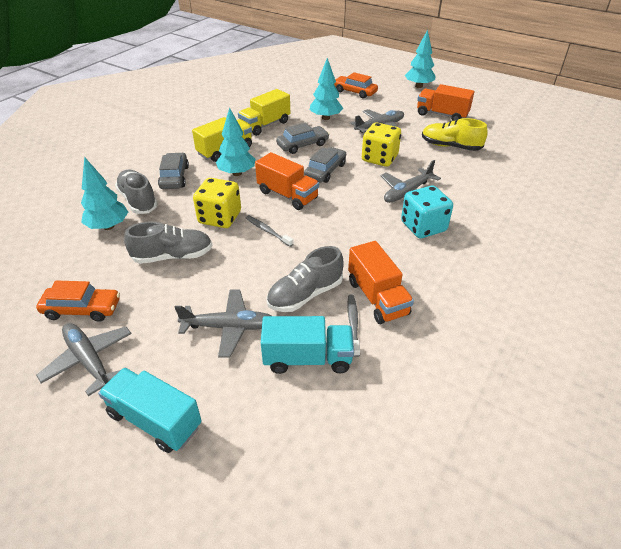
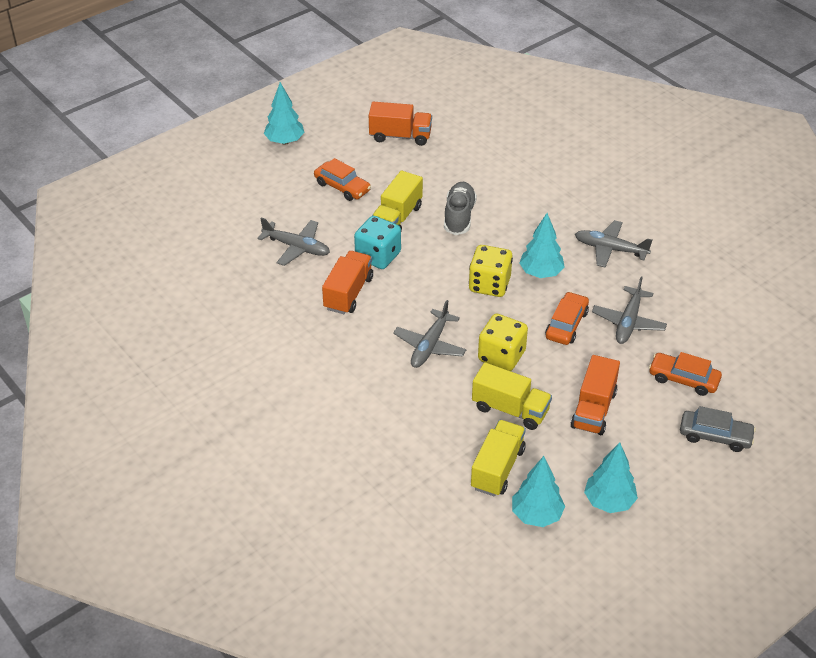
grey car: [158,153,189,189] [276,123,329,154] [304,147,346,183] = 3 -> [680,406,756,452] = 1
grey shoe: [115,169,158,214] [124,222,212,264] [266,246,343,312] = 3 -> [444,182,477,235] = 1
grey toothbrush: [246,215,293,247] [347,295,360,357] = 2 -> none = 0
orange car: [36,281,120,322] [334,72,378,99] = 2 -> [314,158,371,201] [545,292,589,345] [649,352,722,396] = 3
turquoise truck: [98,367,202,453] [261,316,354,374] = 2 -> none = 0
yellow shoe: [422,118,488,151] = 1 -> none = 0
yellow truck: [192,117,252,162] [238,89,290,136] = 2 -> [372,170,423,231] [471,420,526,497] [472,362,552,430] = 3

